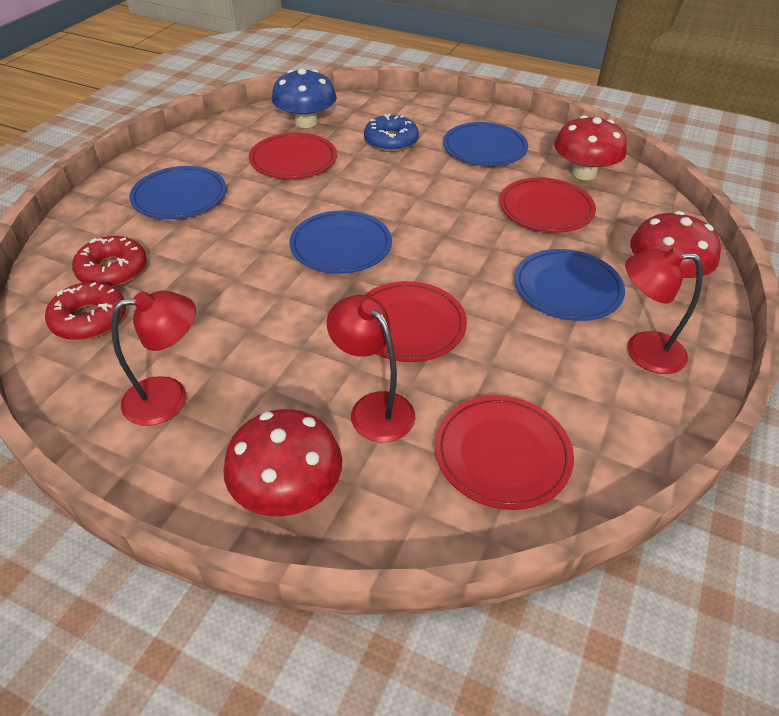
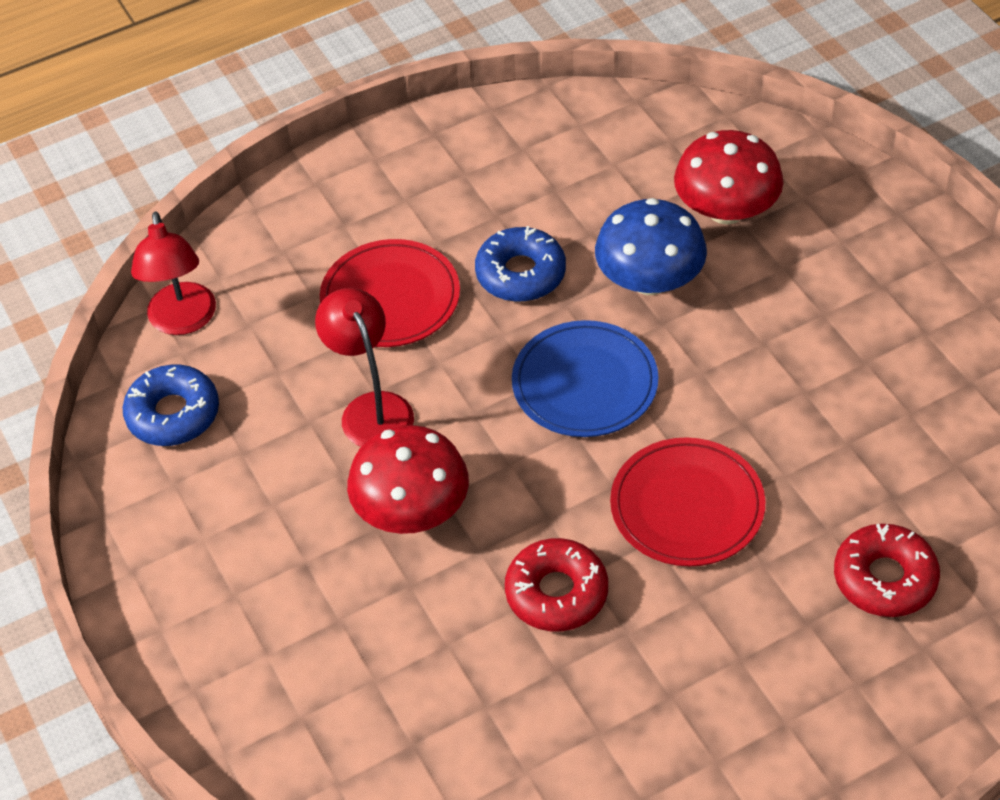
blue donut: [364,114,419,152] = 1 -> [123,364,219,446] [475,226,566,302] = 2
blue plate: [129,166,226,219] [290,210,392,274] [443,122,528,166] [514,249,625,321] = 4 -> [512,320,659,437] = 1
red lamp: [111,290,196,426] [327,295,415,442] [625,247,703,374] = 3 -> [131,212,216,335] [315,288,414,447] = 2
red mushroom: [223,409,342,516] [554,115,627,180] [631,211,721,278] = 3 -> [347,425,469,534] [674,130,783,224] = 2
red plate: [249,133,337,179] [365,281,467,362] [435,395,574,510] [499,177,596,233] = 4 -> [320,239,460,347] [610,437,765,566] = 2

